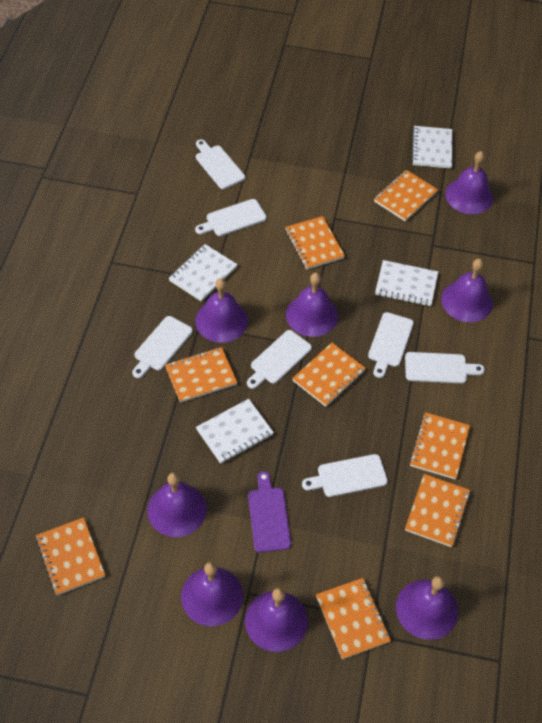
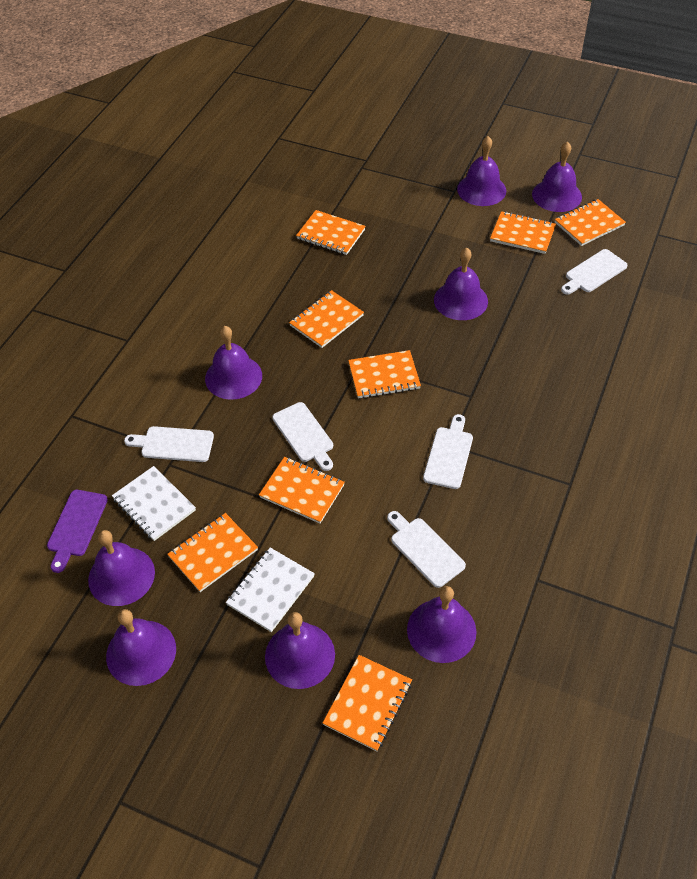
white cutting board: [132,316,193,378] [195,199,267,236] [196,139,245,189] [247,330,312,389] [302,454,388,497] [368,312,414,378] [405,352,485,383] = 7 -> [124,426,214,462] [272,402,333,471] [387,511,466,588] [423,414,473,489] [561,249,627,295] = 5
white notebook: [168,244,237,302] [196,399,274,464] [375,260,438,306] [411,126,452,169] = 4 -> [112,466,196,541] [226,548,315,632] = 2

